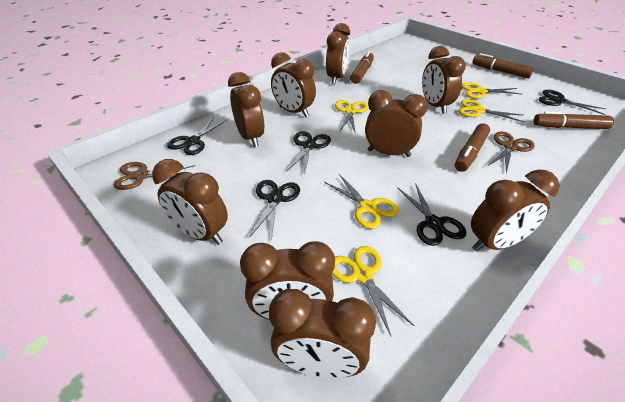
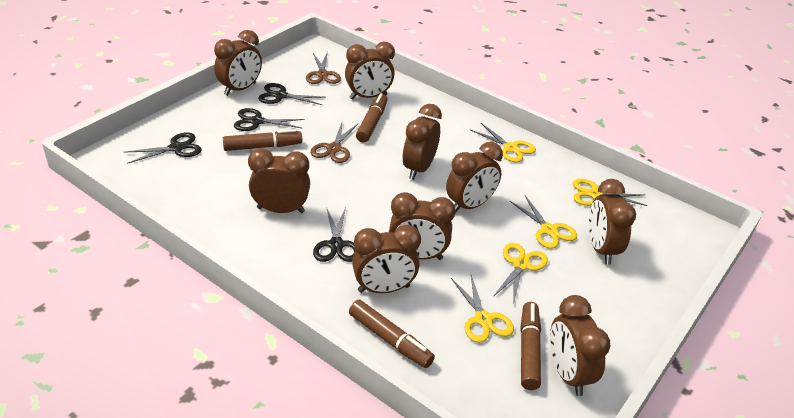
black scissors: [167,117,227,155] [249,180,300,241] [286,131,331,175] [397,183,466,246] [539,90,606,115] = 5 -> [124,132,202,164] [234,108,305,131] [258,83,325,105] [313,207,356,262] = 4

